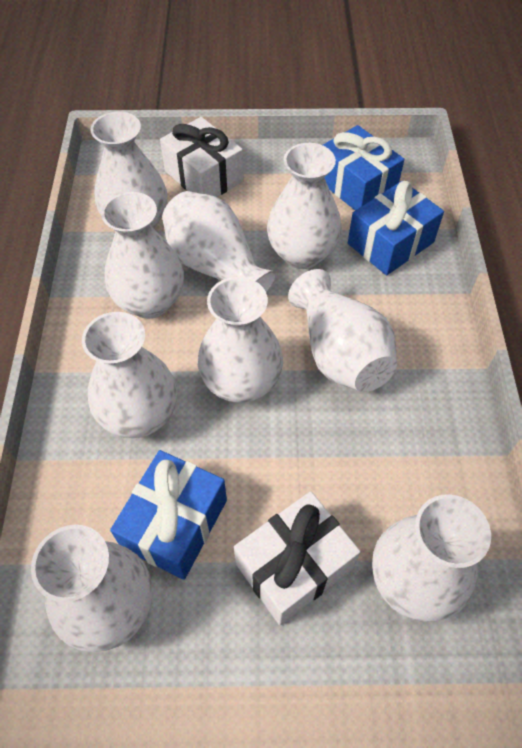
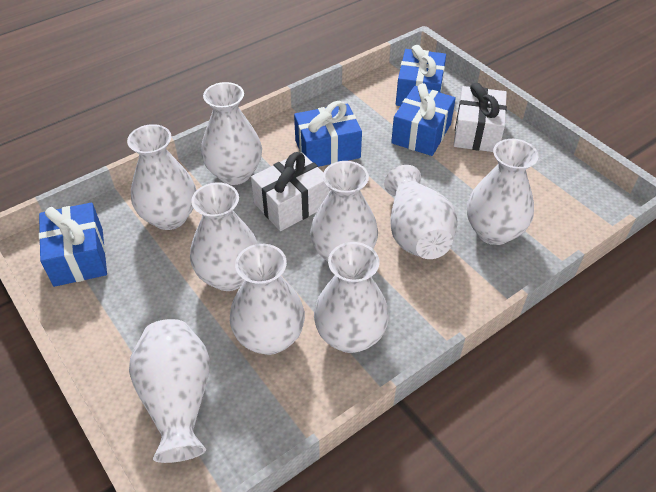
blue gift: [110,450,227,580] [323,125,404,210] [348,181,444,275] = 3 -> [39,203,107,287] [294,101,362,167] [391,83,456,156] [396,45,446,106] = 4

